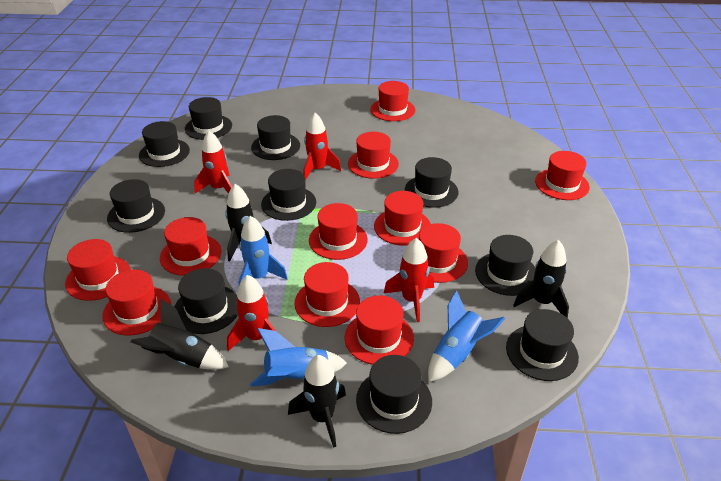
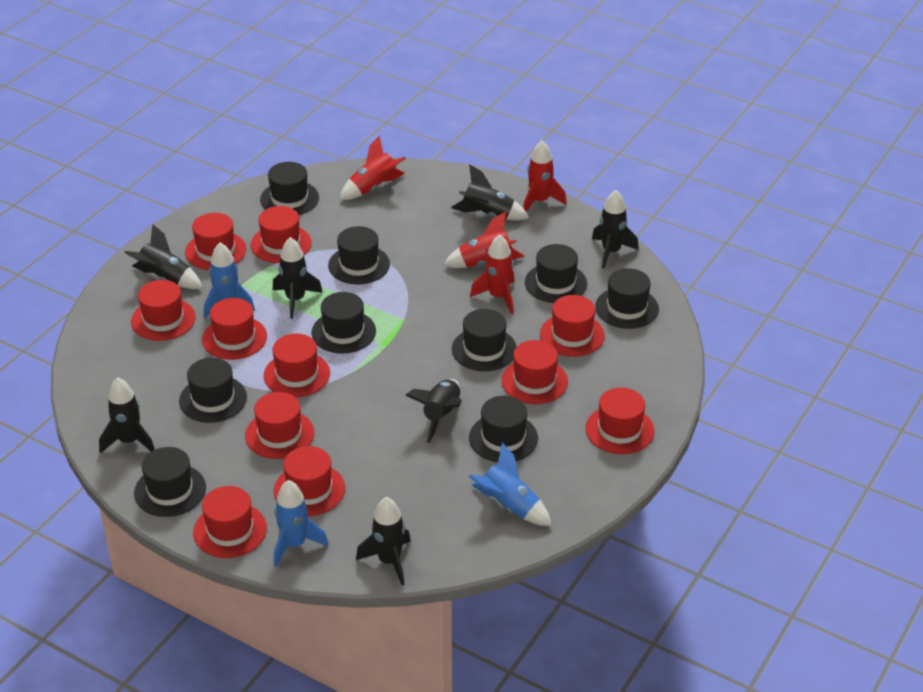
black hat: [107,179,165,233] [139,121,190,167] [174,268,238,334] [185,97,232,140] [251,115,300,160] [261,169,316,221] [356,355,432,434] [405,157,458,208] [475,235,536,296] [506,309,579,381] = 10 -> [134,447,206,517] [179,358,247,423] [260,162,319,215] [312,292,376,354] [328,226,390,285] [452,309,517,371] [469,396,538,462] [525,244,587,303] [595,268,659,329] = 9
black rocket: [131,299,229,370] [225,184,272,261] [288,355,346,448] [513,240,569,318] = 4 -> [99,378,155,453] [125,225,202,289] [273,237,323,319] [356,497,411,585] [405,379,462,443] [451,165,529,220] [592,190,639,268] = 7

